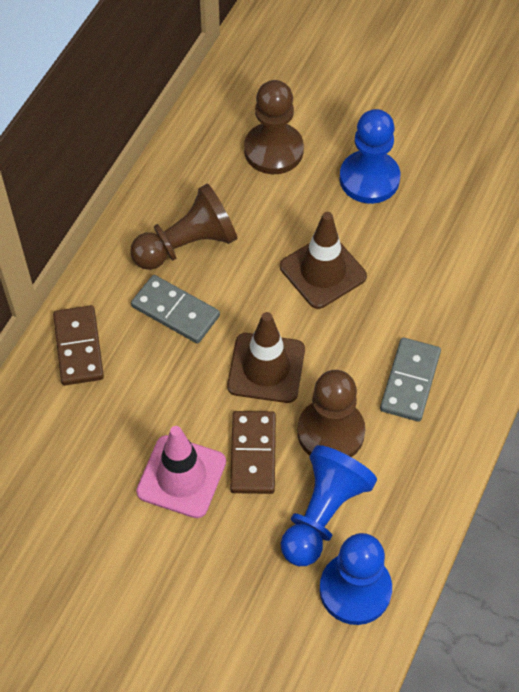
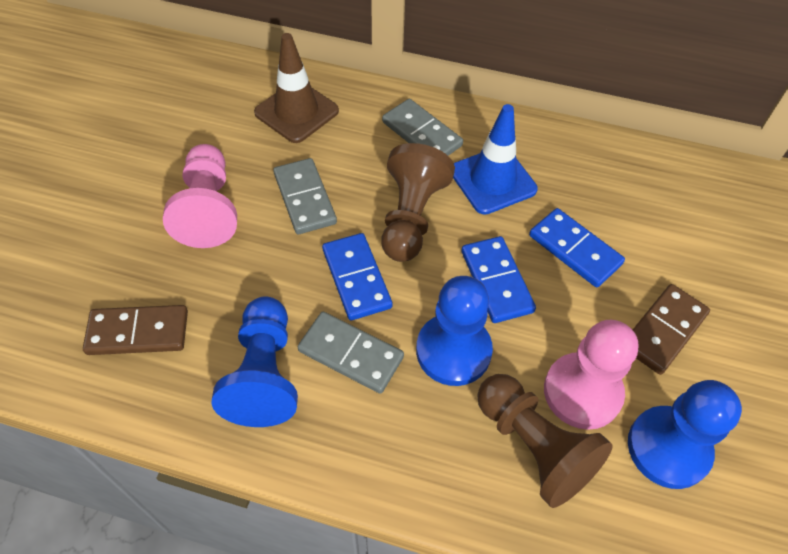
blue domino: none = 0 -> [322,233,392,320] [461,236,536,323] [529,208,625,288] = 3
blue traffic cone: none = 0 -> [453,104,538,215] = 1
brown pawn: [130,184,237,270] [244,80,304,174] [297,370,365,457] = 3 -> [381,143,455,262] [477,374,613,508] = 2
brown traffic cone: [227,312,305,403] [280,212,367,309] = 2 -> [254,33,339,143] = 1
grey domino: [131,275,220,344] [380,338,441,422] = 2 -> [273,158,337,234] [298,312,404,394] [382,99,463,156] = 3
pink pawn: none = 0 -> [163,144,237,248] [544,320,639,430] = 2
pink traffic cone: [136,426,226,518] = 1 -> none = 0

